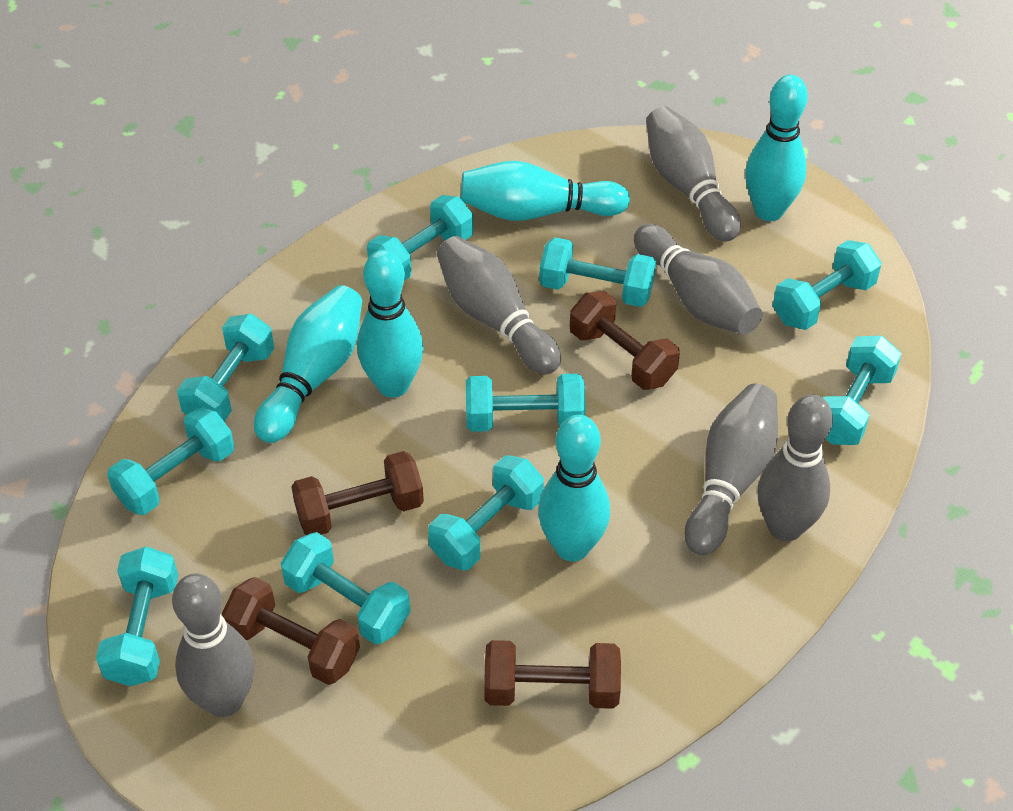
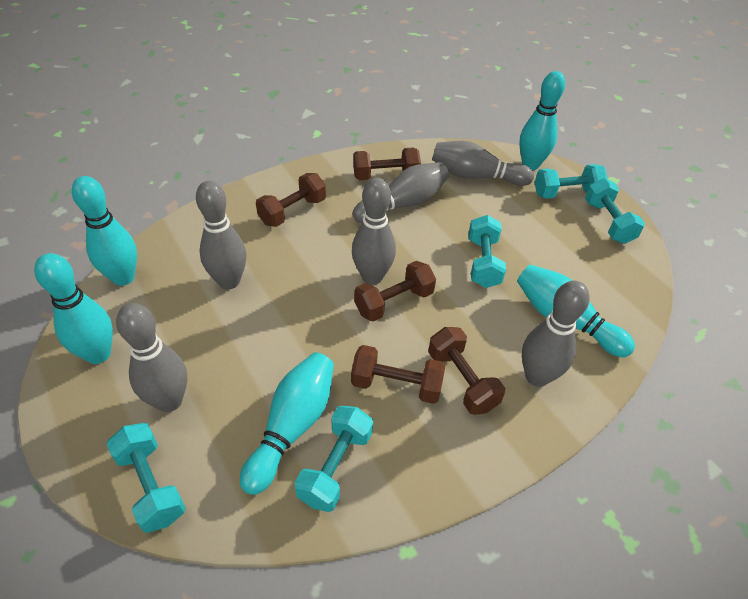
brown dumbbell: [222,577,360,685] [291,451,424,535] [484,640,621,709] [570,291,680,390] = 4 -> [256,173,326,227] [351,345,445,404] [353,147,421,180] [354,261,436,321] [428,327,505,415] = 5
turquoise dumbbell: [96,546,178,686] [107,407,234,515] [177,314,274,422] [281,532,410,644] [367,195,473,281] [428,455,544,570] [466,374,586,432] [539,237,656,307] [773,240,881,330] [823,336,901,445] = 10 -> [106,423,186,533] [294,406,373,512] [468,215,506,288] [534,164,608,199] [585,178,645,244] = 5

